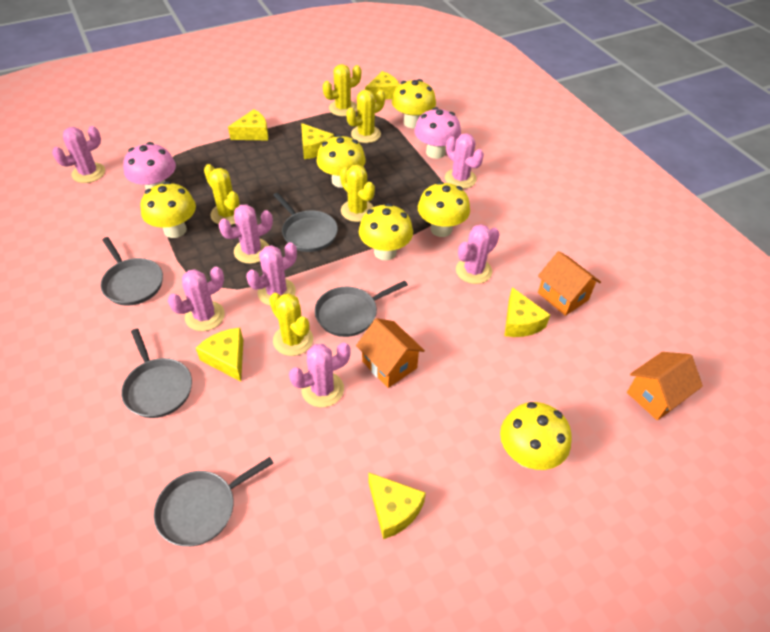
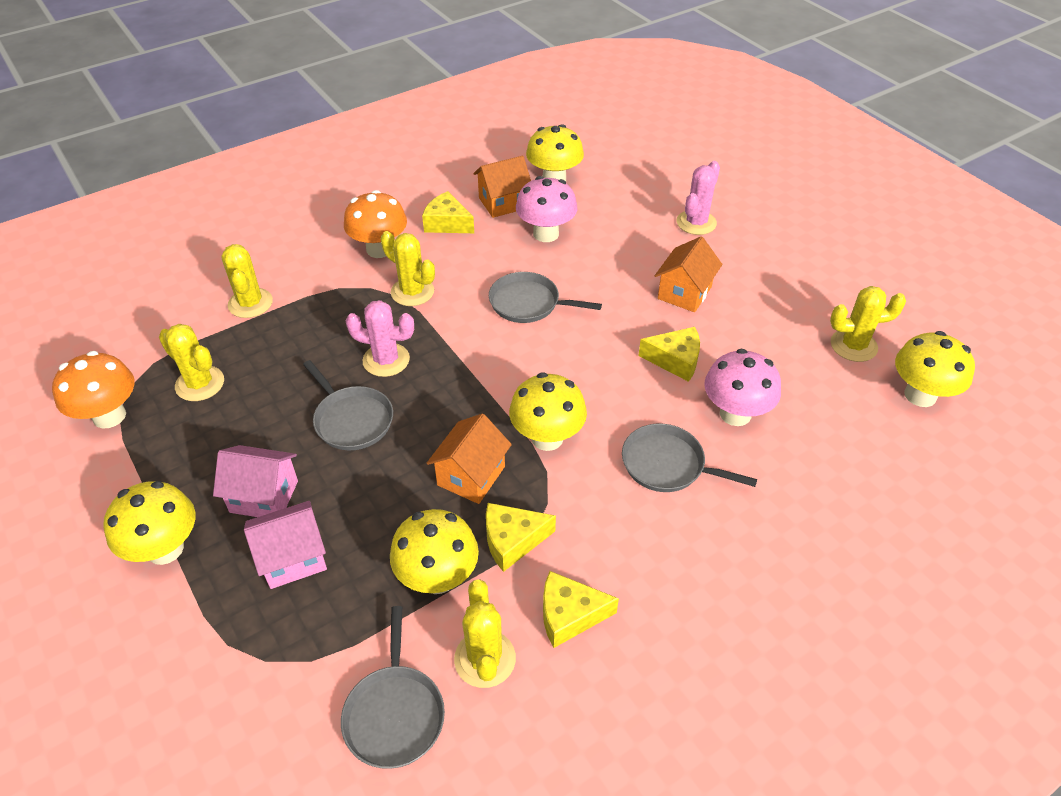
grey pan: [100,237,163,305] [121,329,192,418] [154,457,273,546] [273,192,338,252] [315,281,408,337] = 5 -> [303,360,393,450] [341,606,445,769] [489,272,602,323] [622,424,757,492] = 4
orange mushroom: none = 0 -> [52,351,135,429] [344,190,407,258] = 2
pink cactus: [52,126,105,183] [168,267,225,331] [219,204,273,264] [246,242,297,306] [289,342,351,408] [445,133,484,189] [456,224,500,284] = 7 -> [346,300,414,377] [676,161,720,235] = 2
pink house: none = 0 -> [213,445,298,517] [244,501,327,589] = 2
yellow cheese: [196,328,243,382] [228,109,268,140] [301,123,334,159] [365,71,400,100] [368,472,426,539] [504,287,550,337] = 6 -> [422,191,474,233] [486,503,556,572] [543,571,619,648] [638,327,700,382] = 4
yellow mushroom: [140,181,196,238] [316,134,366,188] [359,203,413,260] [392,79,436,128] [418,181,470,237] [500,402,572,470] = 6 -> [103,481,195,565] [390,509,479,594] [509,372,587,451] [526,124,584,181] [895,331,975,407] = 5

